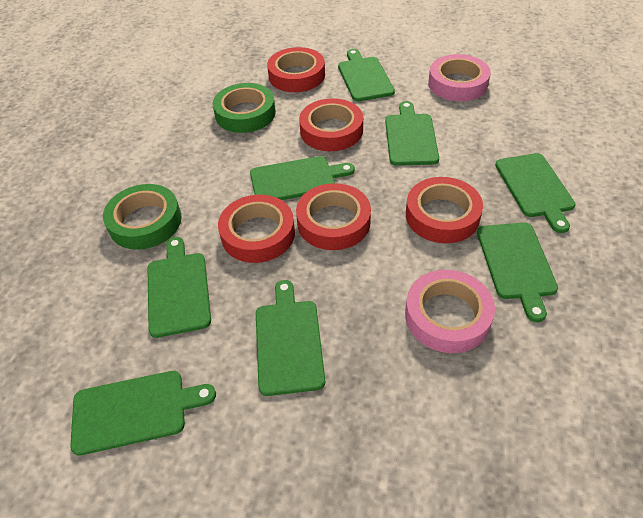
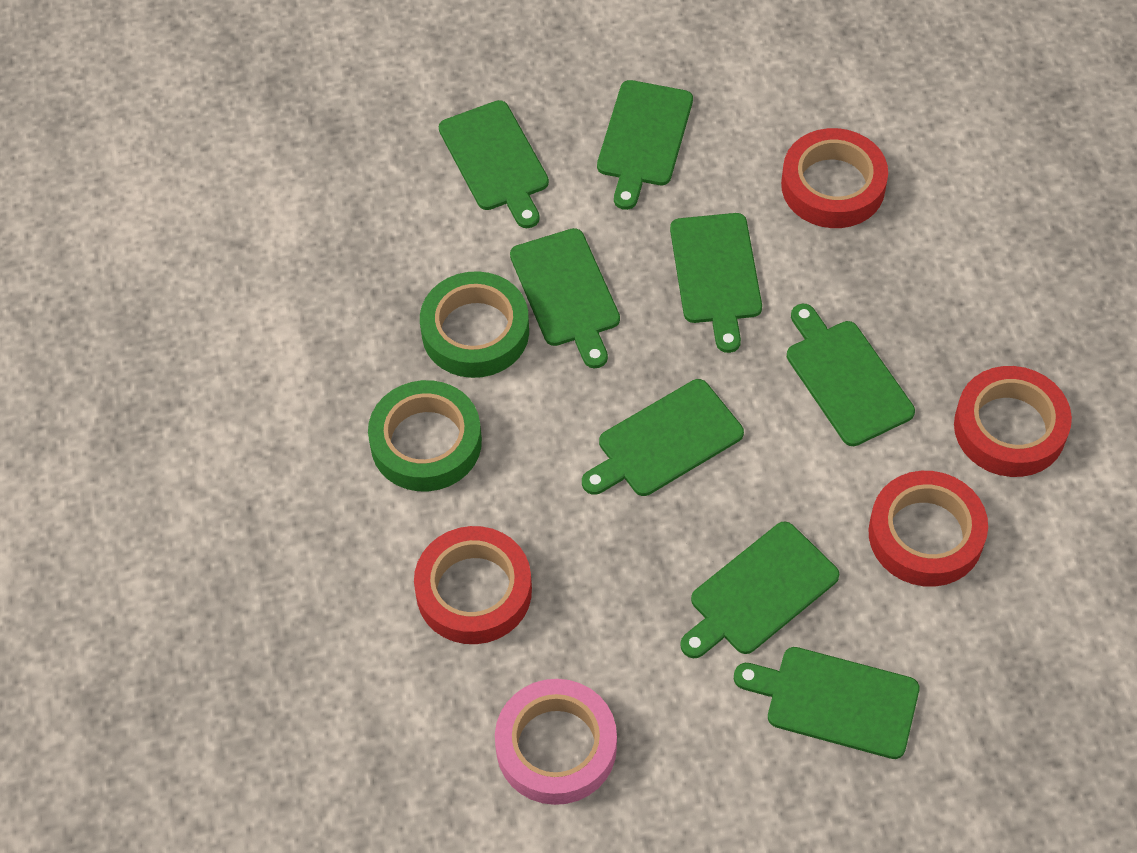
pink tape: [405,270,495,353] [428,54,491,101] = 2 -> [495,679,617,805] = 1
red tape: [218,195,295,263] [267,47,325,92] [296,183,371,250] [299,98,363,151] [406,177,483,243] = 5 -> [414,526,532,644] [781,128,888,228] [868,471,988,587] [954,366,1072,477] = 4

